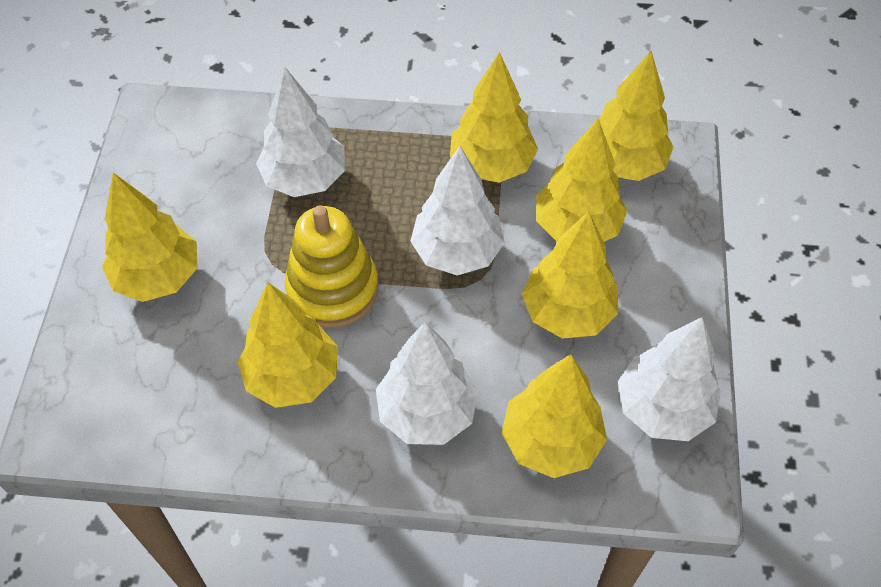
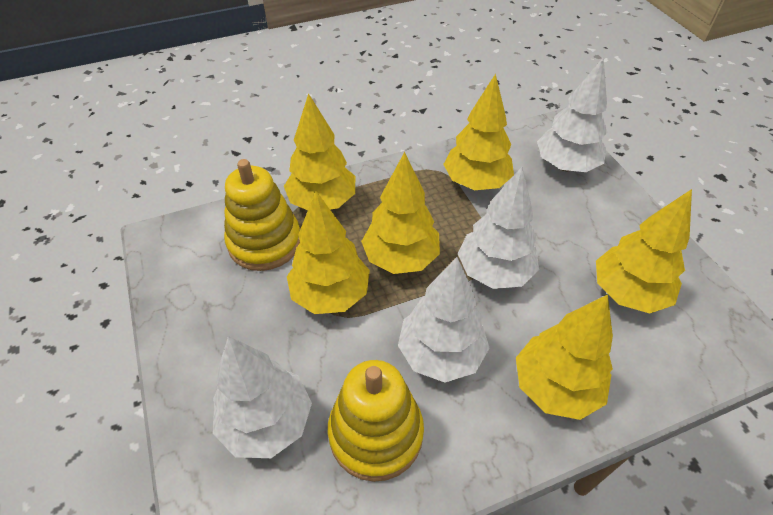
yellow stacking toy: [285,205,378,328] = 1 -> [224,159,300,271] [328,360,424,482] = 2
yellow tree: [102,173,197,302] [238,282,338,408] [450,52,538,183] [502,354,607,478] [522,211,618,339] [536,119,627,242] [599,51,674,181] = 7 -> [284,93,355,210] [287,191,370,314] [361,152,440,274] [443,74,514,190] [516,295,613,420] [596,189,692,313] = 6

